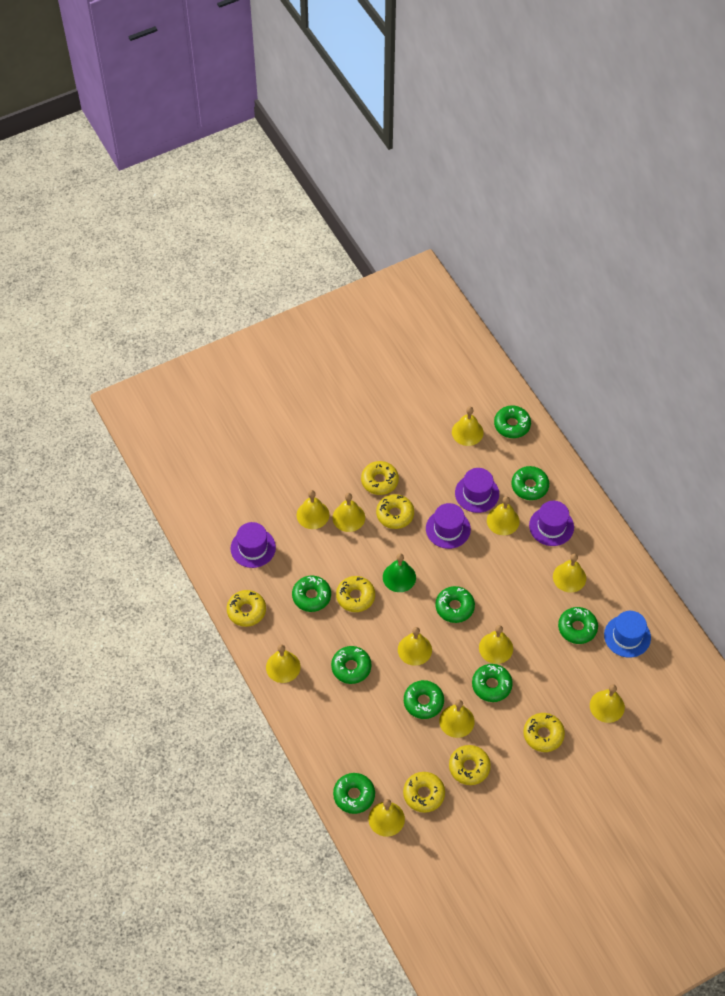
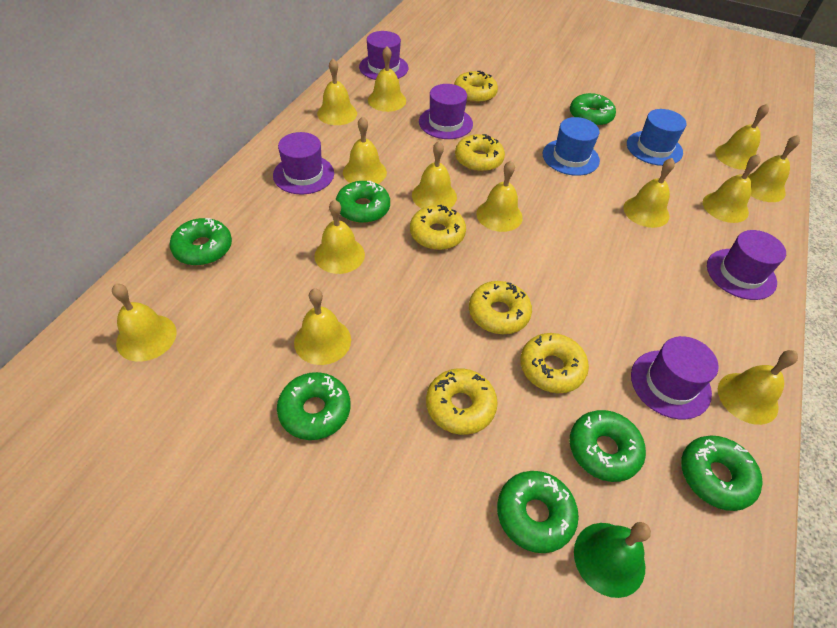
blue hat: [604,611,651,658] = 1 -> [543,117,600,176] [627,109,687,166] = 2
green donut: [292,576,331,612] [331,646,371,684] [333,773,375,814] [404,680,444,719] [435,586,475,623] [472,664,513,702] [494,406,531,438] [511,466,549,500] [558,607,598,644] = 9 -> [170,218,232,266] [277,372,350,440] [336,181,390,223] [497,471,579,553] [570,93,616,126] [570,410,646,482] [681,436,763,511] = 7
purple hat: [231,522,276,568] [426,503,471,549] [455,468,499,513] [529,501,574,546] = 4 -> [273,132,334,194] [359,31,408,80] [419,84,473,139] [631,336,719,419] [707,230,786,300] = 5
yellow bell: [266,644,301,683] [297,490,329,529] [332,493,365,532] [368,799,405,837] [398,627,432,666] [439,700,474,738] [452,407,484,446] [479,625,513,664] [487,496,520,535] [553,554,586,593] [590,684,625,723] = 11 -> [112,284,177,362] [294,288,351,365] [314,200,365,274] [317,59,357,125] [343,116,387,184] [368,46,406,112] [412,141,457,208] [476,161,523,232] [623,158,675,228] [703,154,761,223] [715,104,769,170] [718,350,798,425] [748,135,800,202] = 13
yellow donut: [227,590,266,627] [336,576,375,612] [361,461,399,495] [376,494,414,529] [403,772,445,813] [449,745,491,785] [523,713,565,752] = 7 -> [410,205,466,250] [426,368,498,435] [454,71,498,103] [455,134,505,172] [469,281,532,334] [520,333,589,393] = 6

